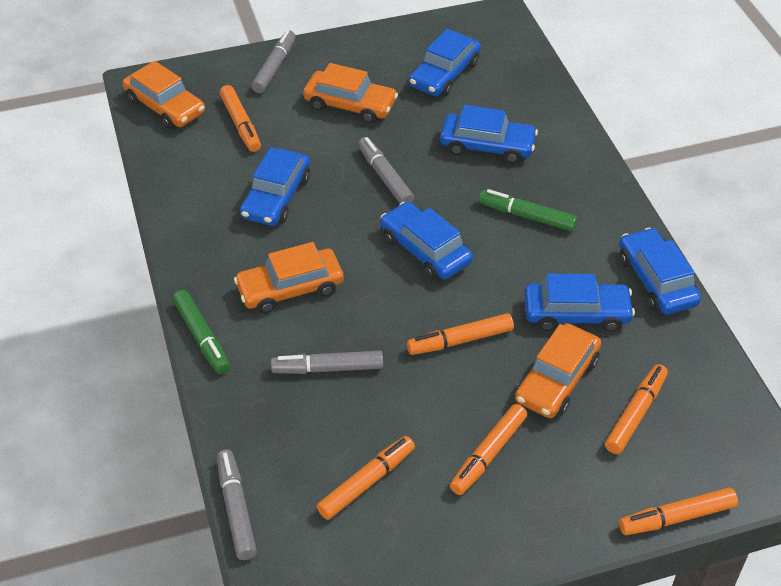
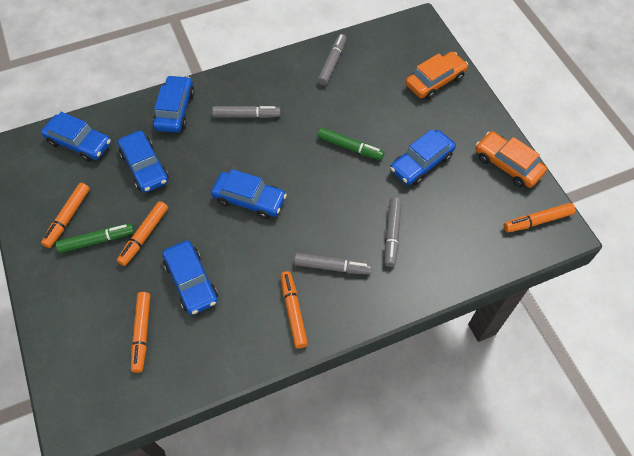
orange car: [122,61,205,129] [234,242,344,313] [303,63,398,123] [515,323,601,418] = 4 -> [405,52,468,99] [476,131,547,188] = 2
orange marker: [220,85,261,152] [317,436,415,520] [407,313,514,355] [450,404,528,495] [605,364,668,454] [619,488,738,535] = 6 -> [41,183,90,248] [117,201,168,266] [131,292,150,373] [280,271,308,348] [504,203,576,233] = 5

